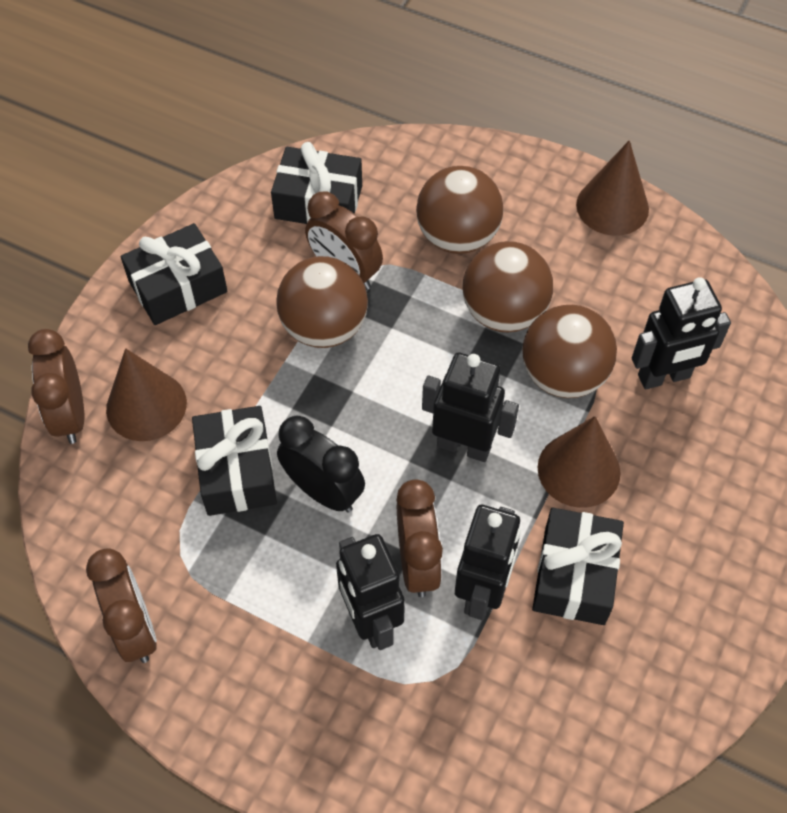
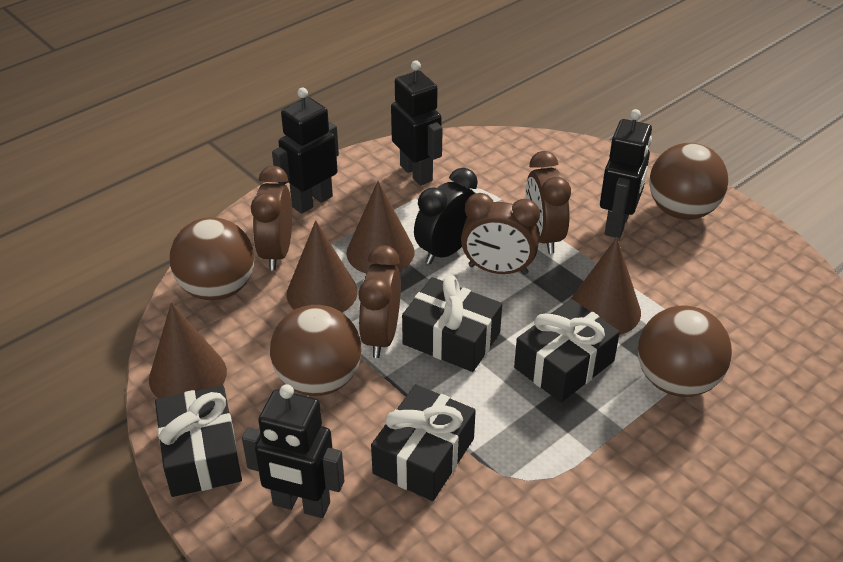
brown cone: [106,348,187,441] [537,416,621,508] [576,140,649,236] = 3 -> [149,303,227,399] [287,220,358,313] [346,181,415,273] [571,237,641,335] = 4

